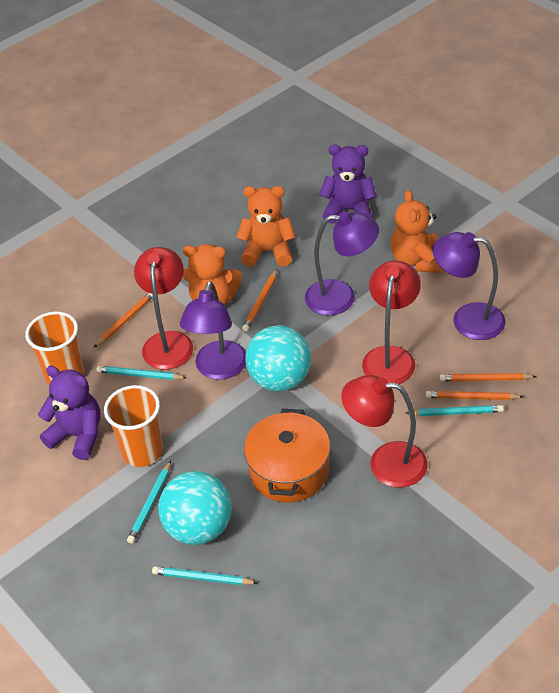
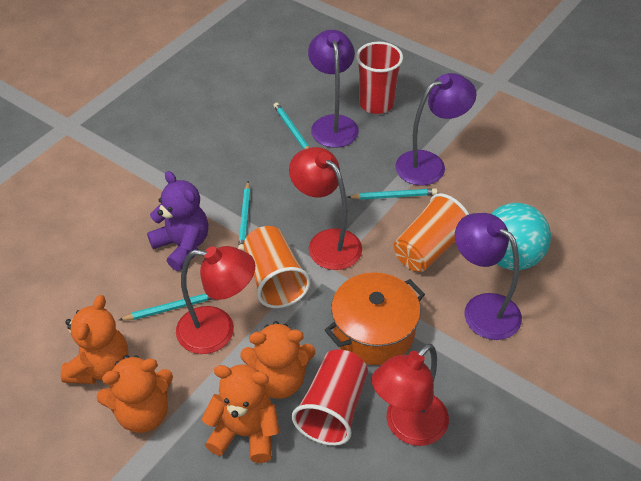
orange pencil: [94,293,153,347] [242,269,277,331] [426,391,524,400] [440,373,537,381] = 4 -> none = 0
orange teddy bear: [183,244,242,305] [236,186,296,267] [391,190,442,273] = 3 -> [61,295,128,384] [97,355,173,433] [202,364,279,463] [240,321,315,399] = 4
purple teddy bear: [38,366,100,460] [319,144,377,224] = 2 -> [147,171,208,271] = 1
red cup: none = 0 -> [292,350,368,446] [356,42,403,114] = 2
turquoise ball: [158,471,231,545] [245,325,311,391] = 2 -> [491,203,551,270] = 1

